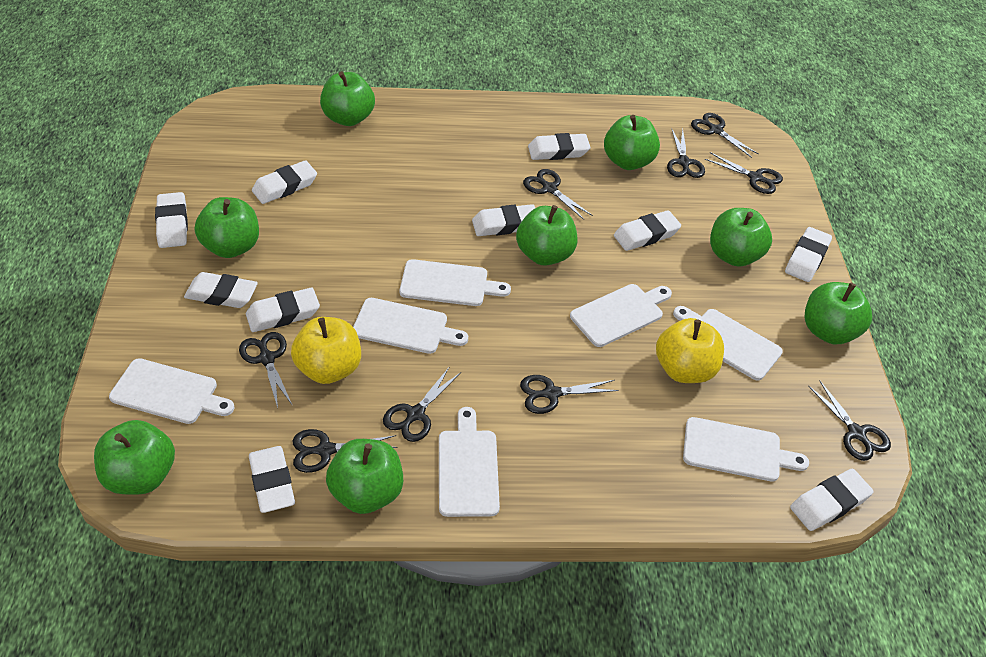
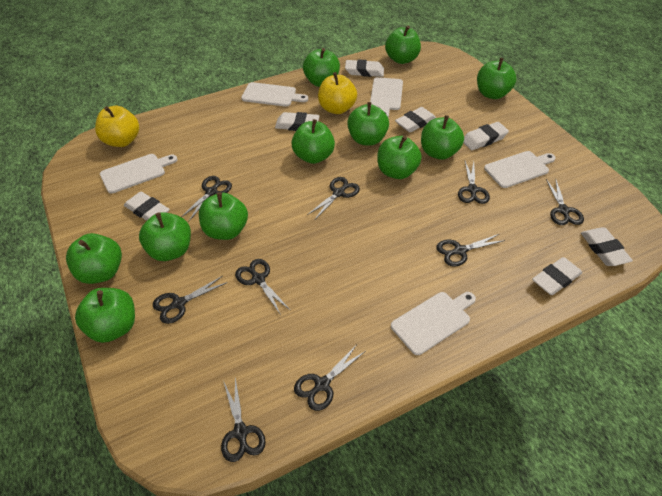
green apple: [94,420,175,495] [195,197,259,258] [320,71,375,126] [326,439,403,514] [516,205,577,266] [604,115,660,170] [710,208,772,267] [805,282,872,344] = 8 -> [66,233,122,284] [75,288,135,343] [139,212,191,261] [199,192,248,240] [292,119,335,164] [303,48,340,87] [347,102,389,146] [377,136,422,179] [385,26,421,64] [421,115,464,160] [477,58,516,99] = 11
white cutting board: [109,358,235,424] [353,298,468,354] [400,259,511,306] [439,407,500,517] [570,284,672,347] [673,306,783,381] [683,417,809,482] = 7 -> [100,154,178,194] [241,82,308,107] [370,77,403,117] [391,292,476,355] [484,151,556,188] = 5
white eraser: [155,192,188,248] [184,272,258,308] [246,288,320,332] [249,446,295,513] [252,160,317,204] [472,204,535,236] [528,133,591,160] [614,210,681,251] [785,227,832,282] [790,469,874,531] = 10 -> [124,192,170,221] [275,112,319,131] [345,59,384,77] [395,107,436,132] [463,122,509,150] [532,257,582,295] [581,227,633,266] = 7

